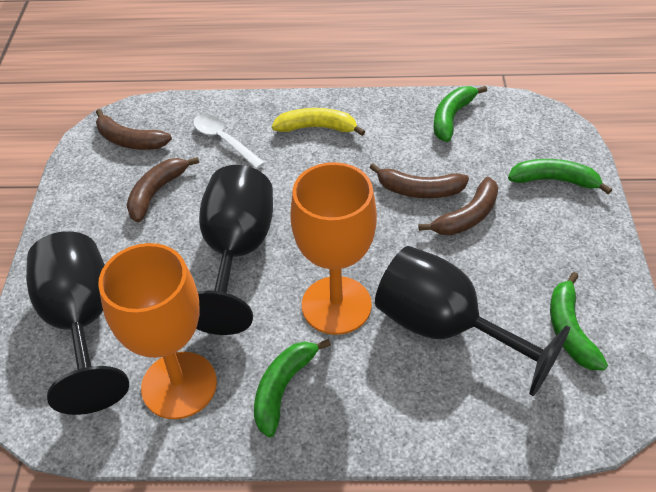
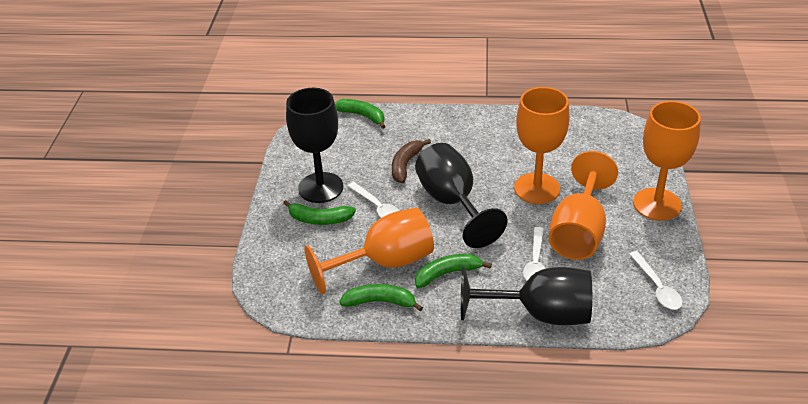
brown banana: [96,109,172,150] [127,157,199,222] [369,163,469,198] [419,177,498,235] = 4 -> [392,139,431,183] = 1
orange goblet: [98,243,217,419] [291,162,377,335] = 2 -> [304,208,434,295] [514,87,570,204] [549,151,618,260] [633,101,701,221] = 4
white spoon: [193,114,265,169] = 1 -> [348,182,400,218] [523,227,545,281] [629,251,683,310] = 3
yellow banana: [272,108,365,136] = 1 -> none = 0

